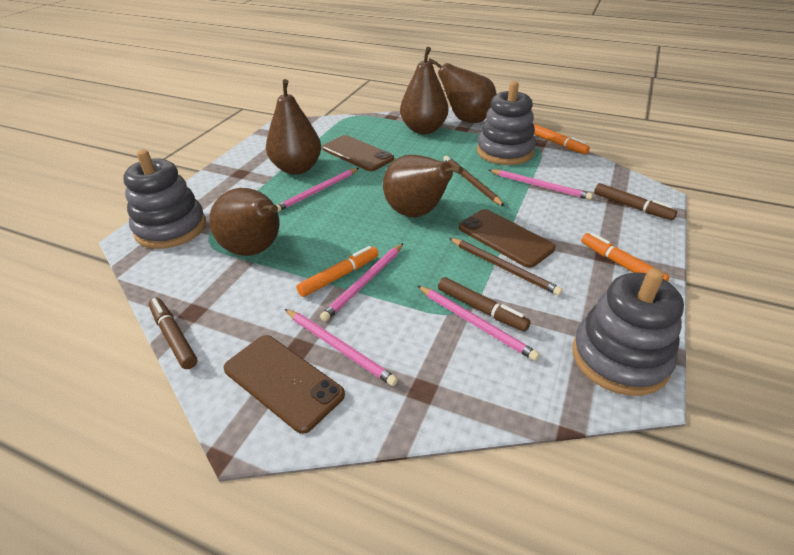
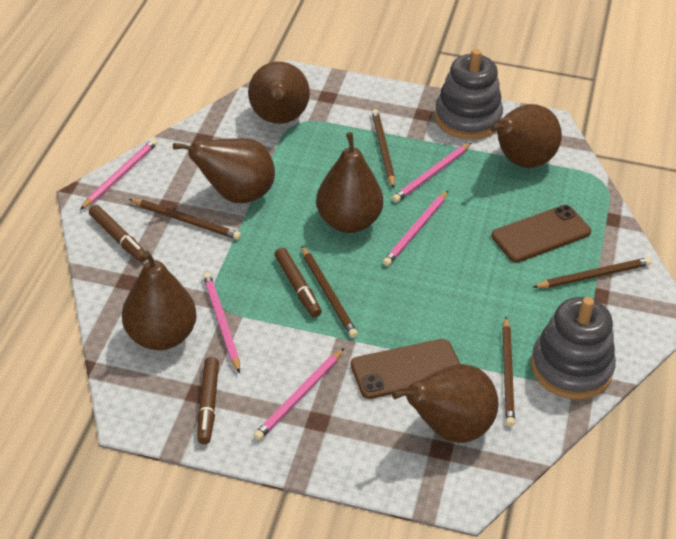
brown pear: [209,188,279,256] [266,79,321,174] [383,155,463,217] [400,47,448,134] [429,59,497,123] = 5 -> [122,251,197,350] [173,138,275,203] [248,62,310,124] [316,132,383,233] [392,364,499,443] [490,104,562,168] = 6
brown pencil: [443,156,504,206] [449,238,563,296] = 2 -> [129,199,241,240] [301,246,358,338] [372,109,395,188] [502,317,515,427] [533,257,652,288] = 5
brown phone: [223,335,345,434] [322,135,394,171] [459,209,555,268] = 3 -> [350,339,460,399] [491,205,591,262] = 2
grey stacking toy: [123,150,206,249] [477,81,536,165] [572,268,684,396] = 3 -> [434,49,503,140] [531,297,616,400] = 2
orange marker: [296,246,379,297] [533,124,590,154] [581,232,670,281] = 3 -> none = 0

